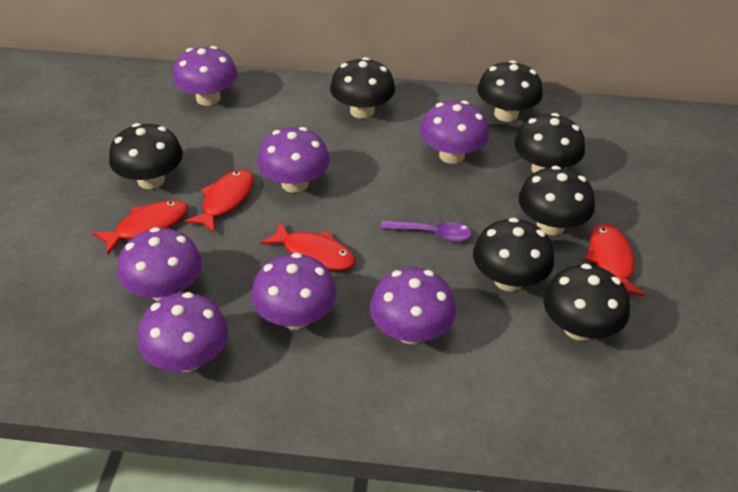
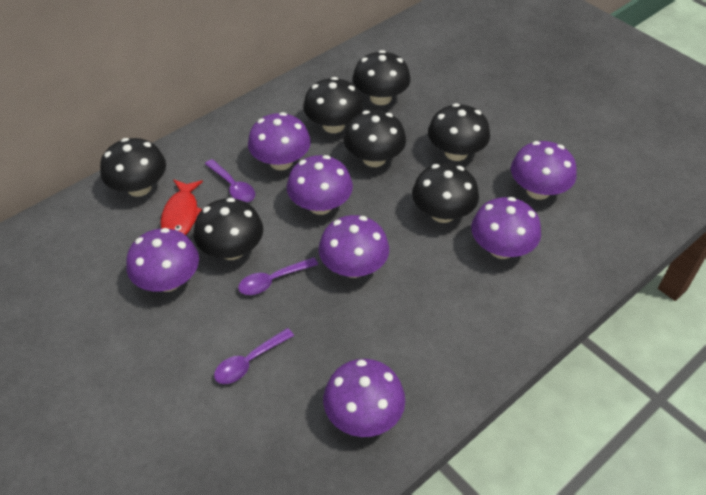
purple spoon: [380,220,472,242] = 1 -> [205,159,255,202] [214,328,294,384] [238,257,318,295] = 3
red fish: [92,200,188,254] [184,169,254,233] [261,222,356,271] [584,224,645,296] = 4 -> [160,180,203,235] = 1

